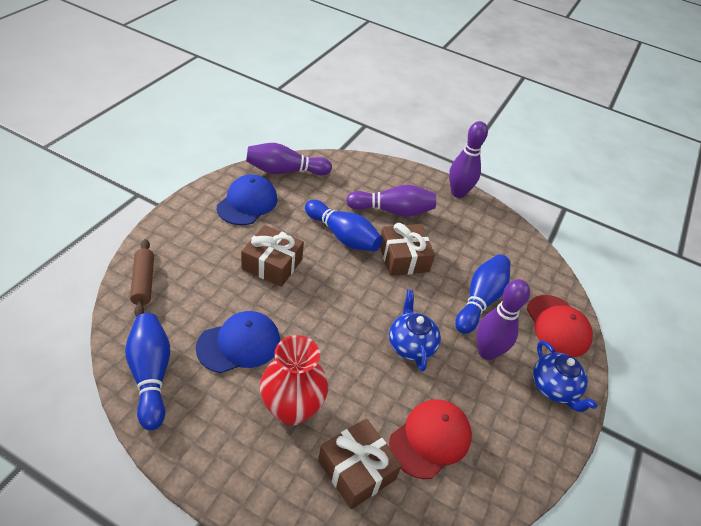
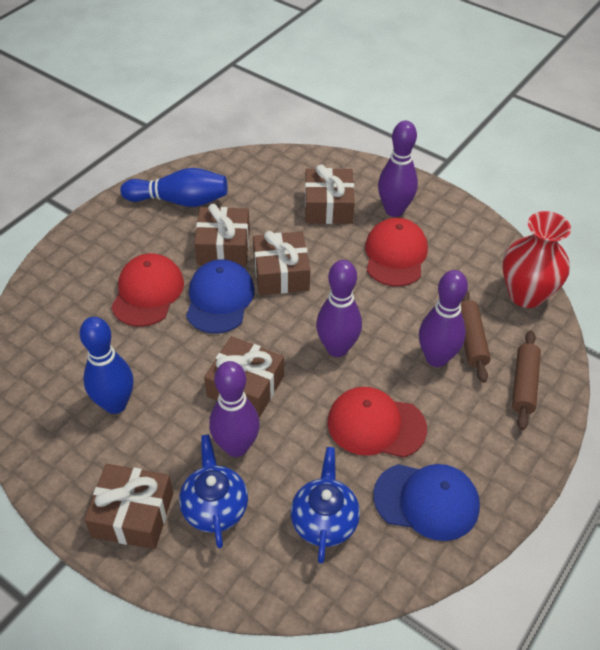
blue bowling pin: [125,313,170,430] [305,200,383,252] [455,254,511,334] = 3 -> [79,317,134,414] [120,168,228,207] = 2
brown gift: [241,225,304,287] [318,418,402,509] [380,223,435,276] = 3 -> [84,464,173,549] [194,204,250,266] [204,336,284,418] [253,231,310,295] [305,165,355,224] = 5
brown rolling pin: [130,239,154,317] = 1 -> [461,290,491,383] [512,330,541,430] = 2
red cap: [389,399,472,479] [527,295,593,357] = 2 -> [111,253,184,327] [327,387,427,458] [365,218,428,287] = 3

